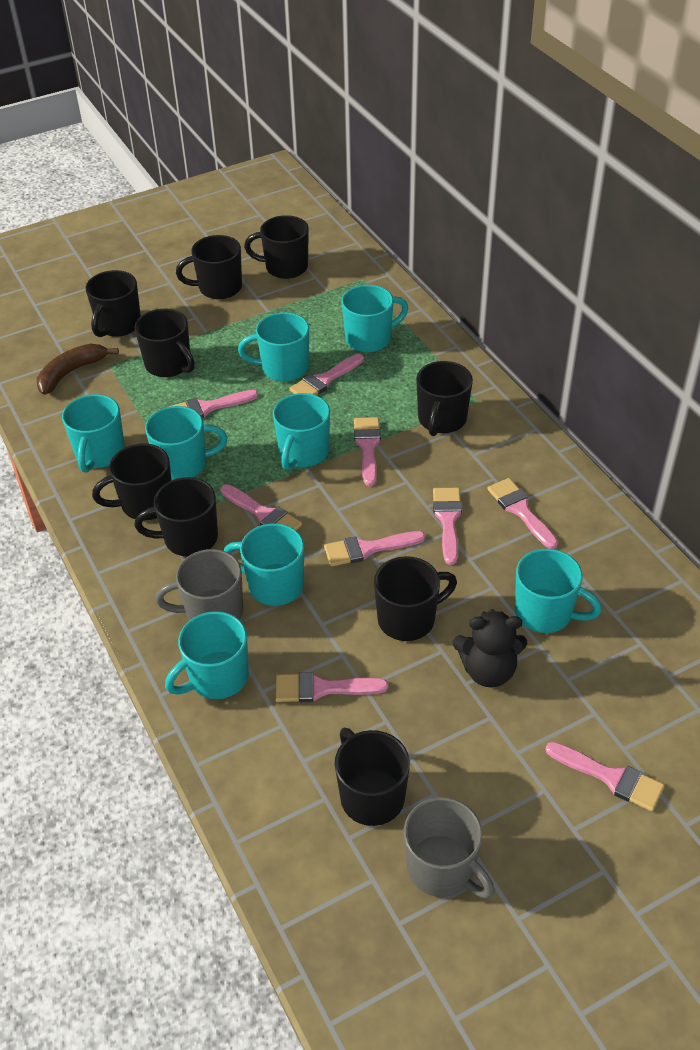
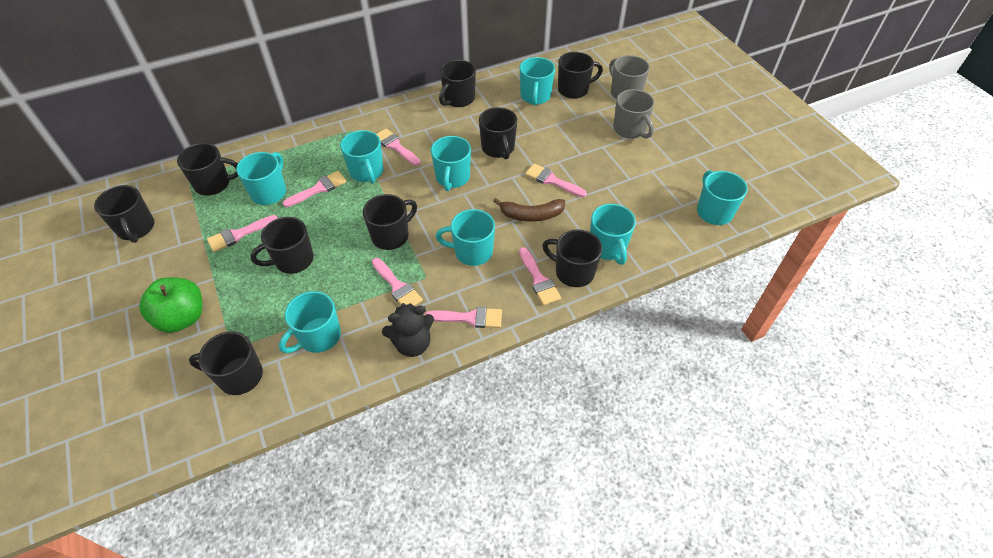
green apple: none = 0 -> [139,278,202,333] = 1
pink brush: [169,390,258,418] [220,484,302,530] [276,672,388,702] [289,354,364,395] [324,531,425,567] [354,417,381,486] [433,488,462,565] [488,478,558,549] [545,742,665,811] = 9 -> [207,215,277,252] [282,171,347,207] [372,258,423,306] [377,128,420,166] [425,307,502,328] [519,247,561,306] [525,163,587,197] = 7

